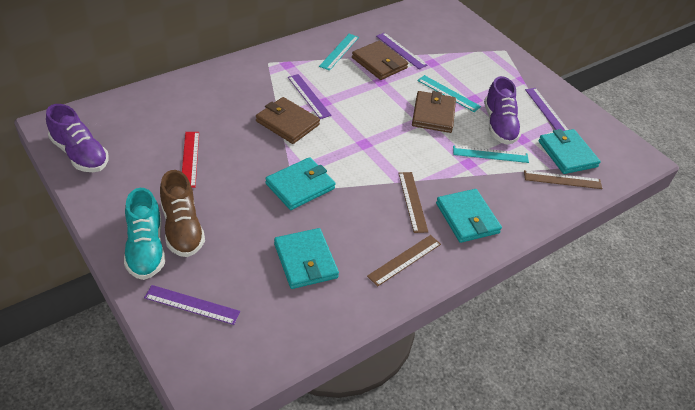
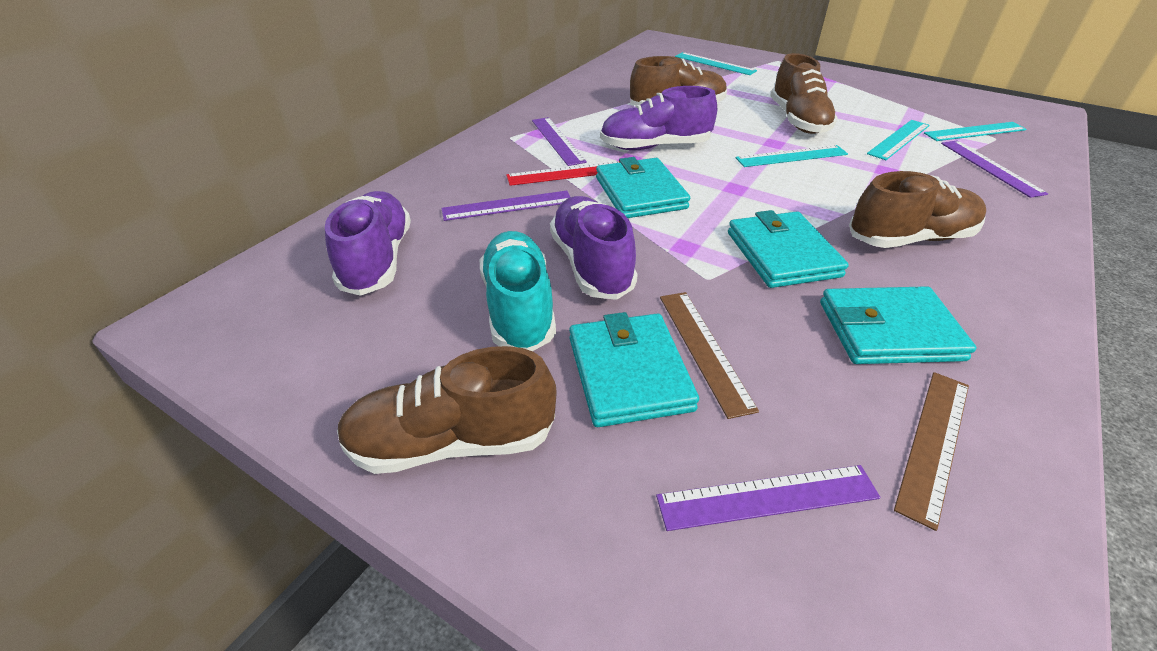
brown ruler: [367,235,441,287] [399,172,428,233] [524,170,602,189] = 3 -> [660,292,759,419] [894,372,969,531] = 2
brown shoe: [160,170,205,257] = 1 -> [337,346,557,474] [630,56,727,106] [770,53,838,134] [849,171,986,248] = 4
brown wallet: [256,97,320,144] [352,41,408,80] [412,91,456,133] = 3 -> none = 0
purple shoe: [46,104,109,172] [484,76,522,145] = 2 -> [325,191,411,296] [550,196,638,300] [600,86,717,150] = 3
turquoise ruler: [319,34,359,71] [417,75,481,112] [453,145,529,163] = 3 -> [675,52,757,75] [735,145,848,167] [867,120,930,160] [924,122,1027,141] = 4

